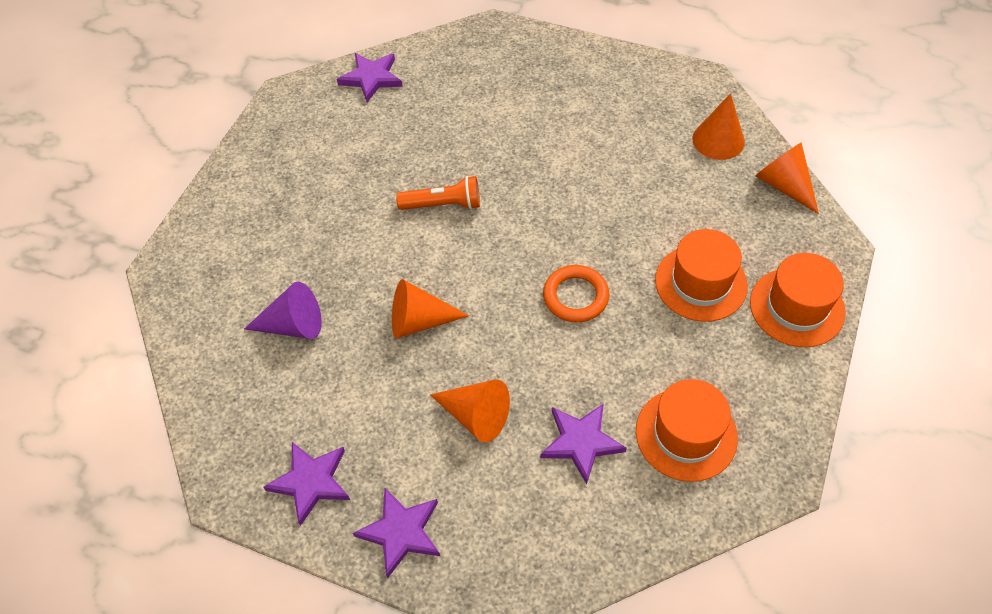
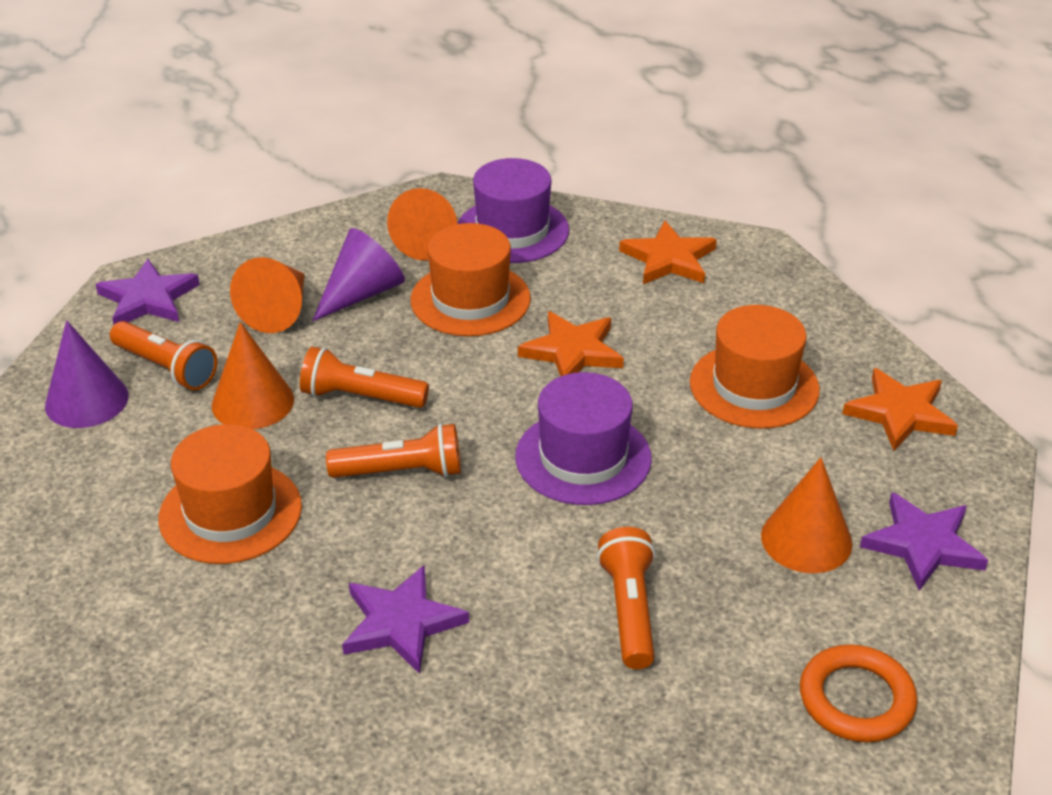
orange flashlight: [396,176,480,210] = 1 -> [110,321,217,390] [300,347,429,408] [326,423,461,478] [597,527,655,669] = 4
orange star: none = 0 -> [518,311,624,377] [619,221,717,284] [842,368,958,451] = 3
purple cone: [244,282,322,339] = 1 -> [45,320,129,428] [312,228,405,322] = 2
purple hat: none = 0 -> [458,158,569,263] [515,372,652,505] = 2
purple star: [264,442,350,526] [337,53,403,103] [353,488,440,578] [540,403,627,484] = 4 -> [96,259,200,324] [342,565,469,674] [860,492,988,591] = 3

